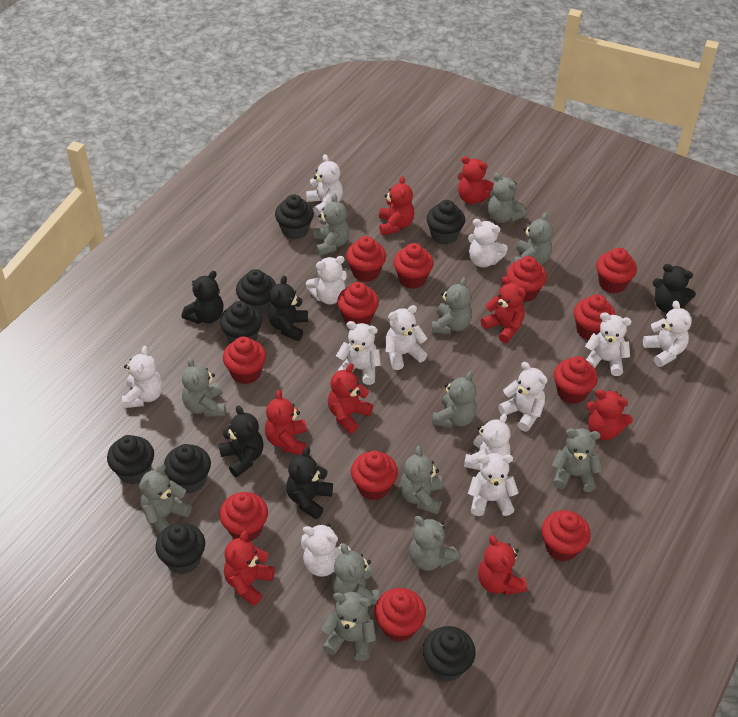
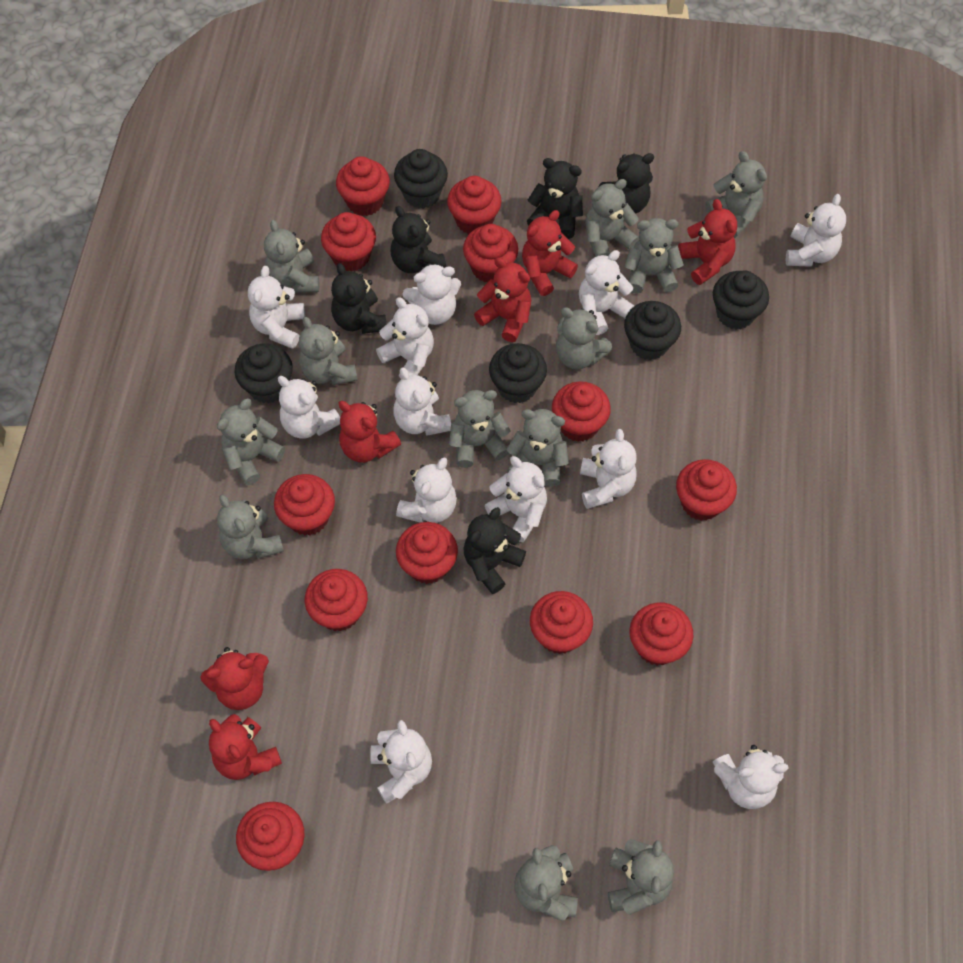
black cupcake: [107,435,154,485] [155,523,205,574] [164,444,211,493] [220,301,262,344] [236,269,276,315] [275,194,314,239] [423,626,476,681] [426,200,465,245] = 8 -> [234,344,293,403] [394,149,448,209] [489,343,547,403] [624,301,681,360] [713,270,769,330] = 5
red teddy bear: [224,530,275,606] [265,390,307,455] [328,363,373,434] [379,176,414,235] [457,156,494,204] [478,535,527,595] [481,276,526,343] [586,389,633,440] = 8 -> [200,647,269,710] [209,714,282,780] [339,401,401,463] [474,257,531,342] [522,210,578,296] [678,199,737,285] = 6

